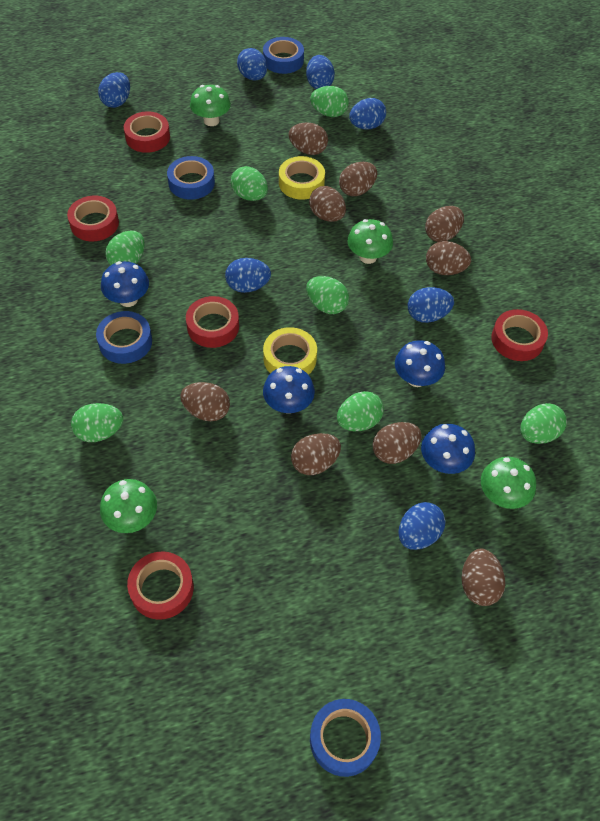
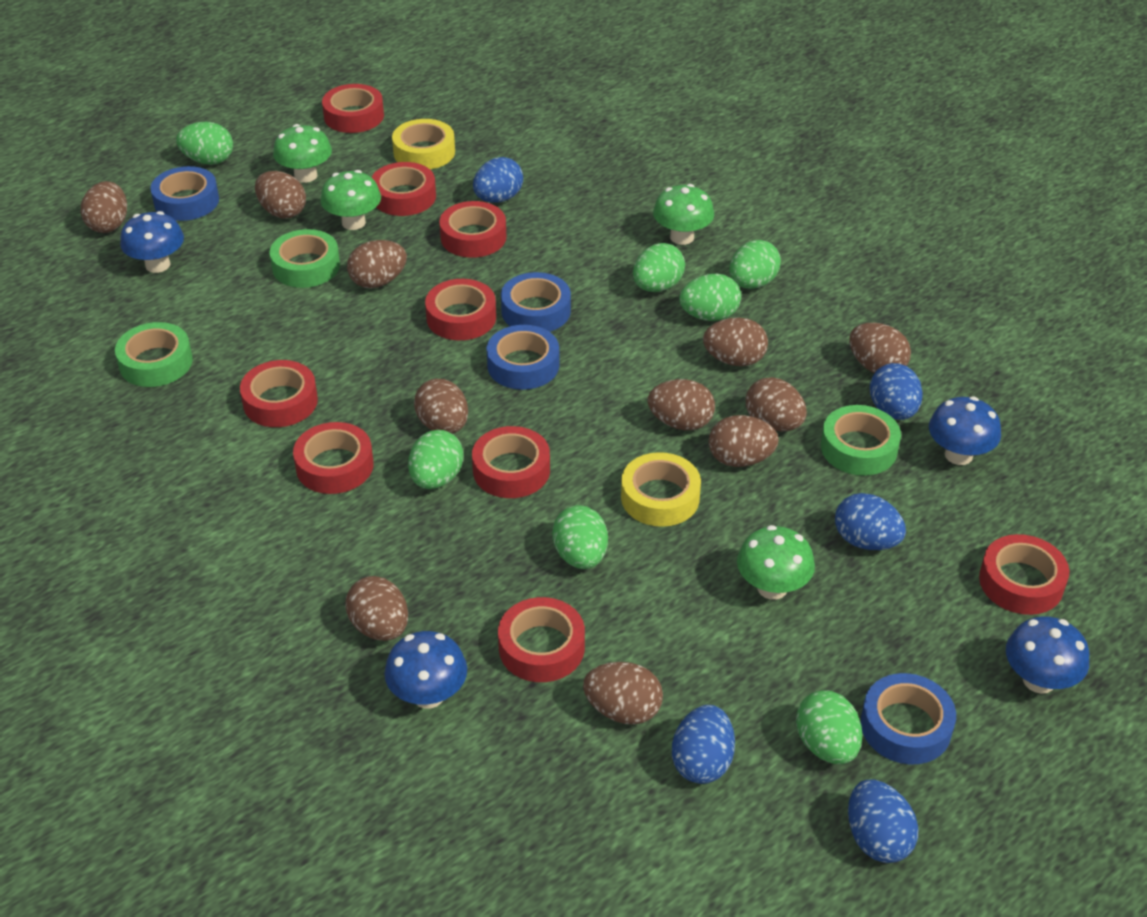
blue egg: [98,72,130,108] [225,258,271,293] [237,48,267,80] [306,55,335,89] [349,98,386,129] [399,502,445,550] [408,287,454,323] = 7 -> [473,157,523,203] [672,705,735,784] [835,493,906,550] [848,780,918,863] [870,363,923,420] = 5
brown egg: [180,382,230,421] [288,122,328,155] [291,433,341,475] [309,186,346,222] [339,162,377,196] [373,422,421,464] [425,206,464,242] [426,241,471,275] [461,549,505,606] = 9 -> [81,181,127,233] [255,171,306,218] [345,576,408,641] [347,240,407,288] [414,379,468,434] [583,662,663,725] [648,379,715,430] [703,318,768,366] [708,415,779,467] [746,377,807,432] [849,323,911,373] = 11
green tape: none = 0 -> [115,322,193,387] [270,229,340,288] [821,405,901,476] = 3
red tape: [67,196,119,241] [124,111,170,153] [127,551,194,620] [186,296,239,348] [491,309,548,361] = 5 -> [240,360,318,427] [293,422,373,494] [322,84,384,133] [371,162,436,216] [425,279,496,340] [439,201,506,258] [472,426,550,498] [498,597,585,682] [979,534,1070,615] = 9

